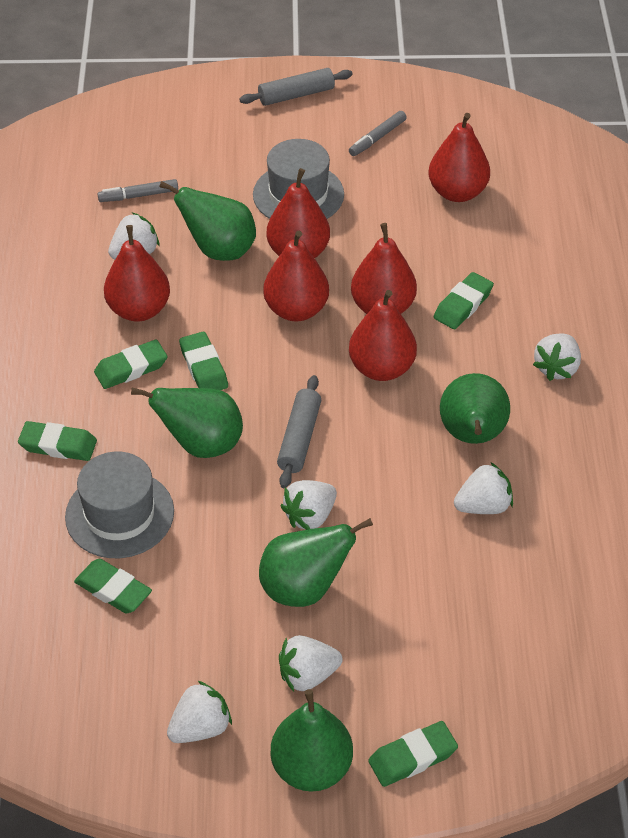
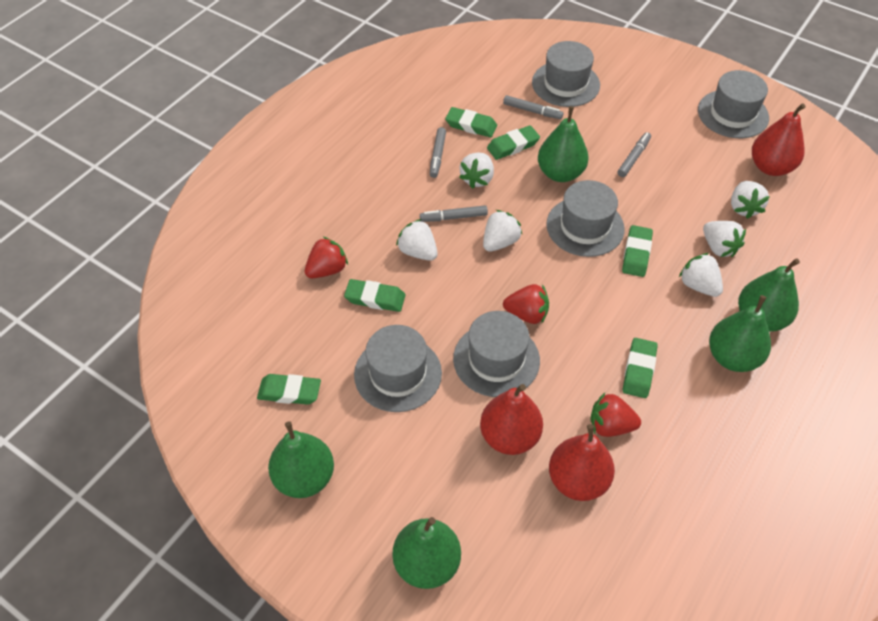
grey hat: [65,452,174,558] [253,139,344,219] = 2 -> [354,325,442,412] [453,311,540,397] [532,41,600,107] [546,180,625,257] [698,70,769,138] = 5
grey marker: [97,179,178,202] [349,111,407,156] = 2 -> [420,205,488,222] [430,127,446,178] [503,95,563,119] [617,132,651,177] = 4
grey rolling pin: [239,68,353,106] [277,375,321,488] = 2 -> none = 0
red pear: [104,225,170,322] [263,231,329,322] [267,168,330,258] [349,290,417,381] [351,223,417,314] [428,113,490,202] = 6 -> [480,384,543,455] [549,424,615,501] [752,103,806,176] = 3
red strawberry: none = 0 -> [305,237,348,278] [503,284,549,324] [590,393,641,437] = 3

